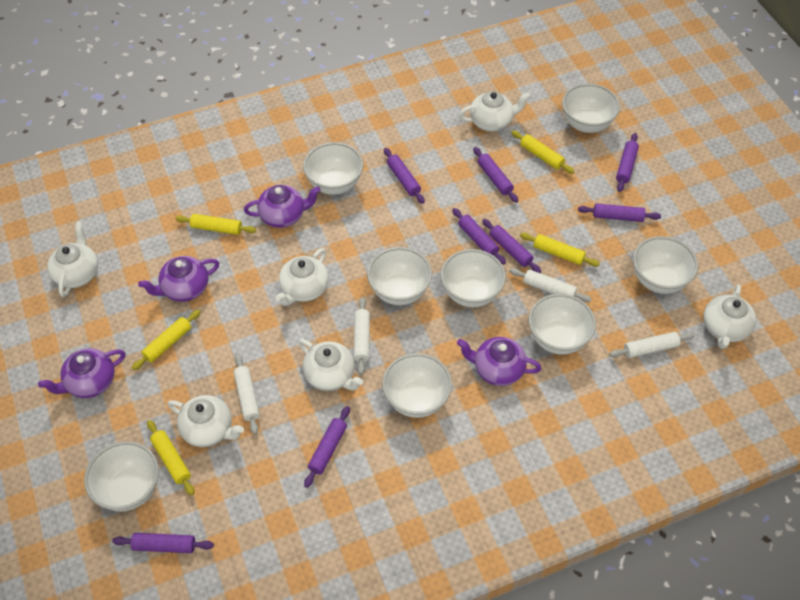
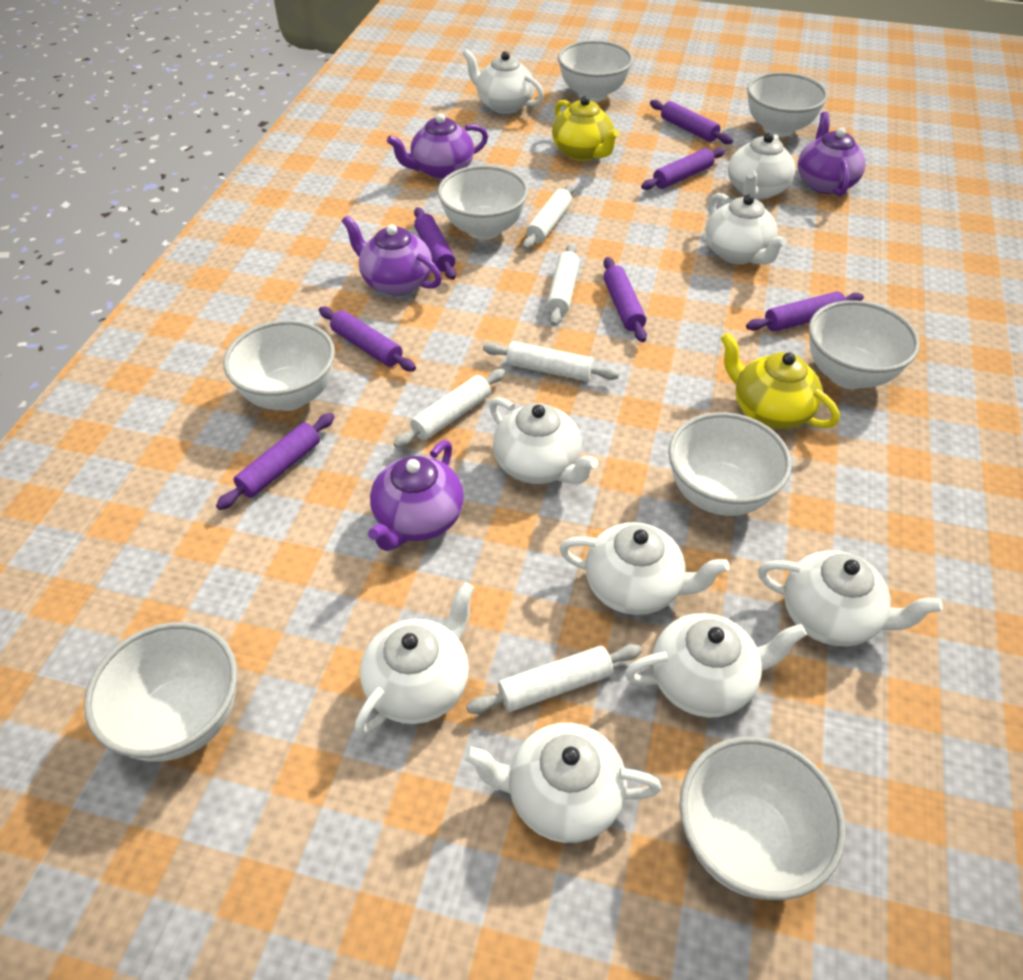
purple rolling pin: [112,533,214,553] [304,406,350,488] [384,148,425,204] [452,208,506,265] [473,147,518,203] [482,219,541,273] [578,203,661,222] [616,133,639,192] = 8 -> [216,413,334,510] [319,307,416,371] [414,207,456,280] [603,257,647,342] [641,148,725,190] [650,100,733,144] [746,292,864,332] = 7
white rolling pin: [234,354,260,435] [354,297,370,375] [509,268,591,302] [609,332,694,358] = 4 -> [394,369,505,448] [466,644,642,714] [483,341,619,382] [523,184,575,250] [547,243,579,326] = 5
white teapot: [47,221,98,297] [168,395,244,447] [275,248,328,306] [299,339,363,391] [459,91,531,132] [703,284,756,349] = 6 -> [355,582,475,736] [463,49,544,114] [463,723,662,843] [489,397,599,484] [559,522,730,615] [624,613,807,718] [706,193,787,265] [728,133,795,200] [758,550,943,647] = 9
yellow rolling pin: [132,310,201,370] [147,420,194,496] [176,214,256,235] [511,131,574,174] [520,233,600,267] = 5 -> none = 0
yellow teapot: none = 0 -> [552,96,620,161] [721,332,840,429] = 2

